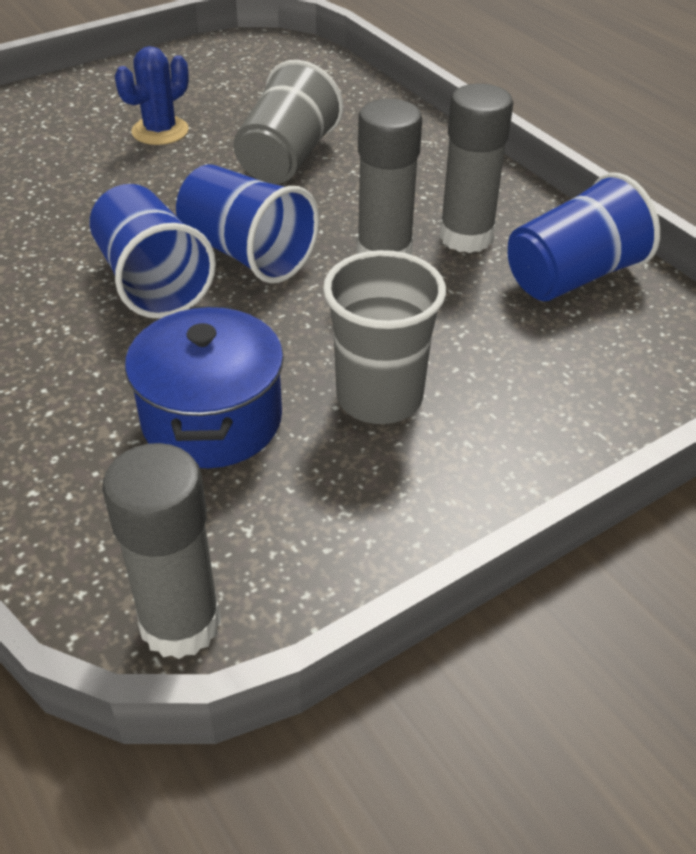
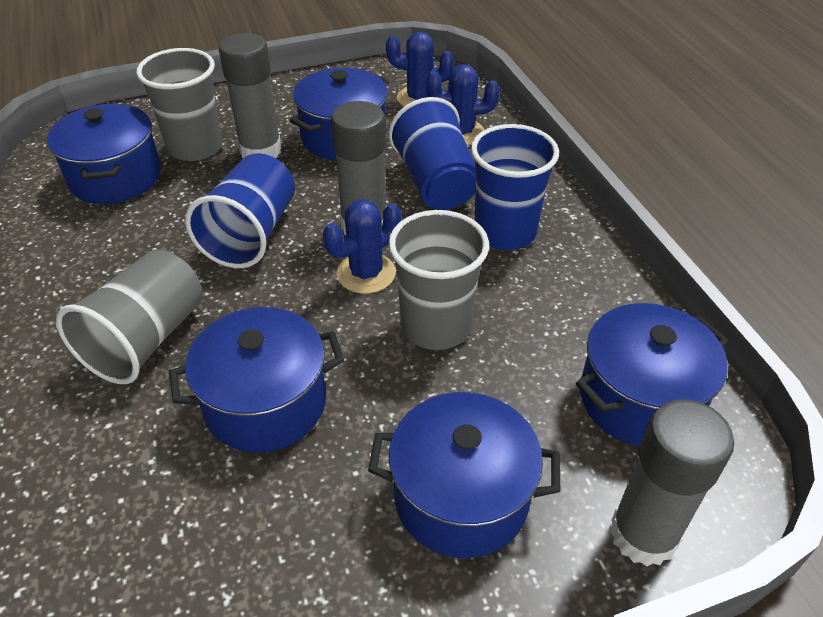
blue cactus: [115,46,189,145] = 1 -> [323,199,401,294] [386,32,454,107] [426,64,500,146] = 3
blue pot: [125,306,284,468] = 1 -> [47,104,161,204] [169,307,344,453] [290,68,389,160] [368,392,560,558] [576,303,728,446] = 5
grey cup: [233,60,343,184] [323,250,446,424] = 2 -> [56,249,203,384] [136,48,223,161] [388,210,489,350] = 3

